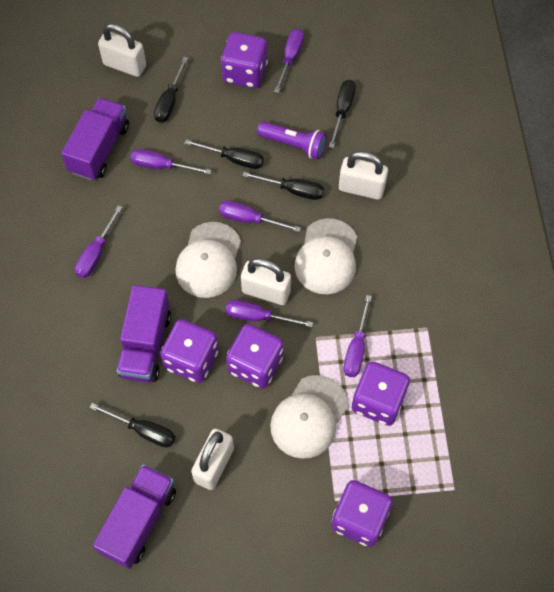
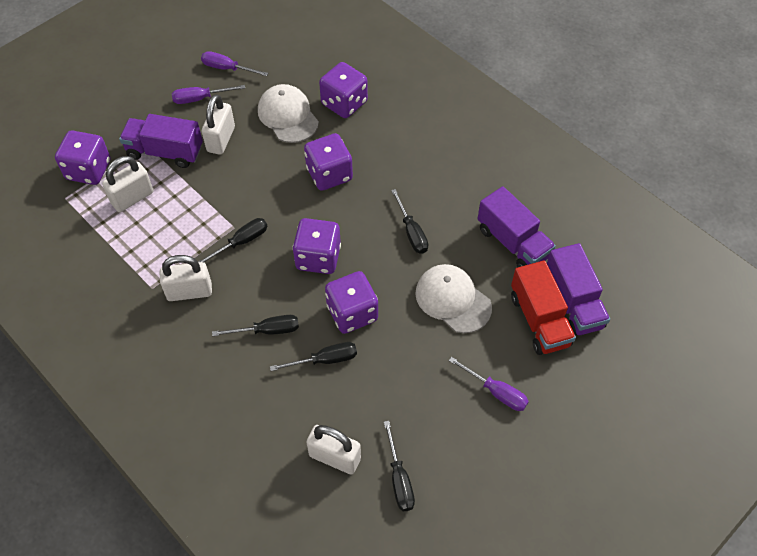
purple flashlight: [257,121,327,160] = 1 -> none = 0
purple screwdriver: [75,206,123,278] [130,149,211,174] [219,201,301,232] [226,300,313,327] [274,29,304,93] [343,295,372,377] = 6 -> [172,85,245,104] [201,51,268,76] [449,357,529,411] = 3
red truck: none = 0 -> [511,260,576,355] = 1
white cap: [175,222,241,298] [270,375,348,459] [295,218,357,294] = 3 -> [258,84,319,143] [415,264,492,333] = 2

